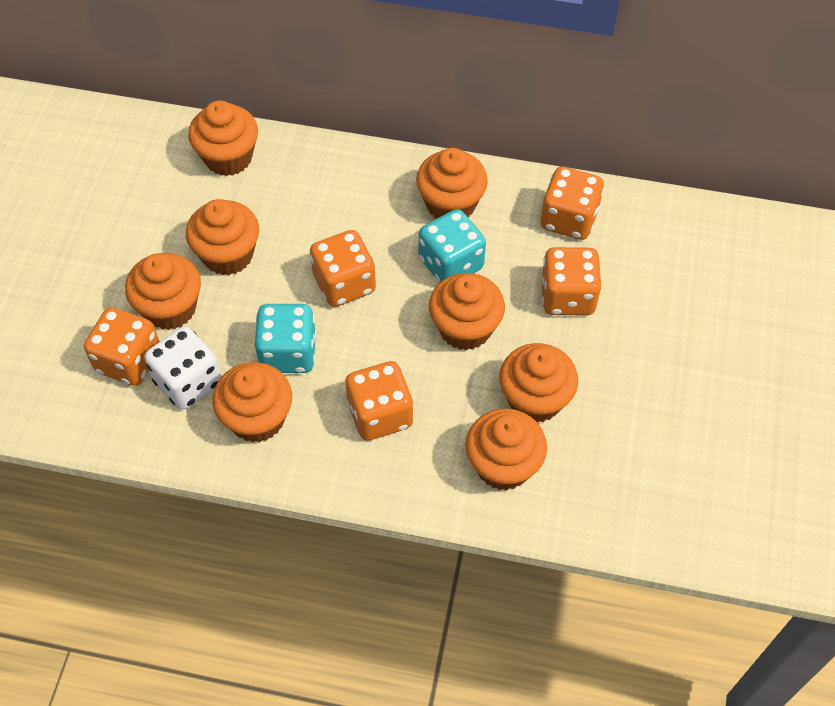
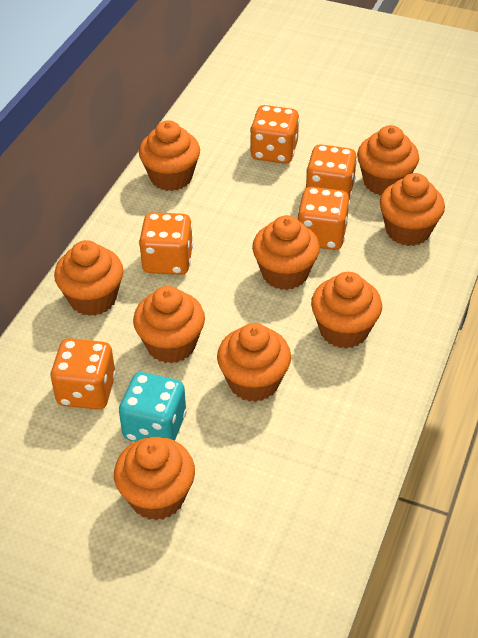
orange cupcake: [125,253,201,330] [186,199,259,275] [188,100,258,176] [212,362,292,443] [416,148,488,219] [429,273,505,351] [465,408,547,490] [499,343,578,423] = 8 -> [54,240,123,316] [114,437,195,520] [133,286,205,364] [139,120,200,191] [217,323,291,402] [252,215,320,290] [311,272,382,349] [357,125,419,196] [380,173,445,246] = 9
turquoise dice: [255,304,316,373] [419,209,486,283] = 2 -> [119,372,187,442] = 1
white dice: [144,326,222,410] = 1 -> none = 0

